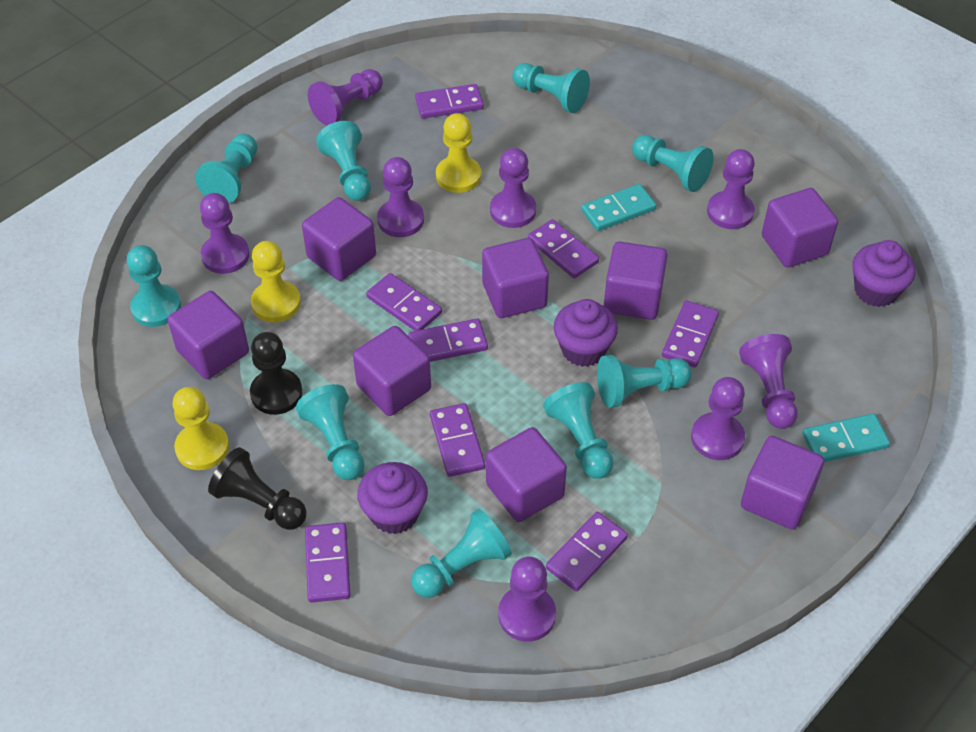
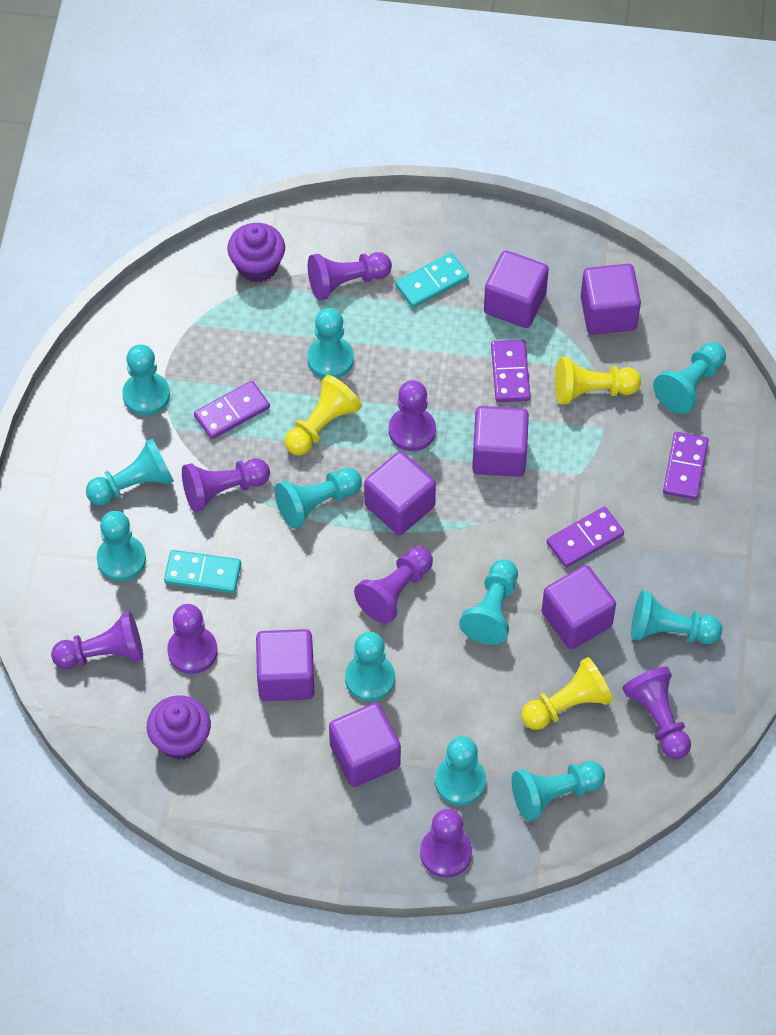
black pawn: [208,447,307,530] [250,332,302,415] = 2 -> none = 0
purple cube: [168,291,249,379] [302,197,376,281] [353,326,431,416] [482,238,549,318] [486,427,567,522] [604,242,667,320] [741,436,824,529] [762,188,838,268] = 8 -> [256,629,314,701] [329,703,401,787] [364,451,436,535] [472,406,529,477] [484,250,549,328] [542,565,616,649] [580,264,641,335] = 7
purple cupcake: [357,462,428,534] [553,299,618,367] [852,240,915,307] = 3 -> [147,695,211,760] [227,223,285,283] = 2
purple domino: [305,522,351,603] [366,273,442,331] [408,319,488,362] [415,84,484,119] [430,403,485,477] [528,219,599,279] [546,512,628,591] [662,300,719,367] = 8 -> [194,381,270,439] [491,339,530,402] [547,506,624,568] [663,432,709,500] = 4
turquoise pawn: [127,245,181,327] [195,134,258,203] [296,384,364,480] [316,121,371,201] [411,508,512,598] [512,63,590,113] [543,382,614,479] [597,355,692,408] [632,135,713,192] = 9 -> [86,438,174,505] [97,511,146,581] [122,344,170,416] [275,468,362,529] [307,308,354,378] [345,632,395,701] [435,736,486,806] [459,559,518,645] [511,761,605,821] [631,590,722,644] [653,342,726,414] = 11

